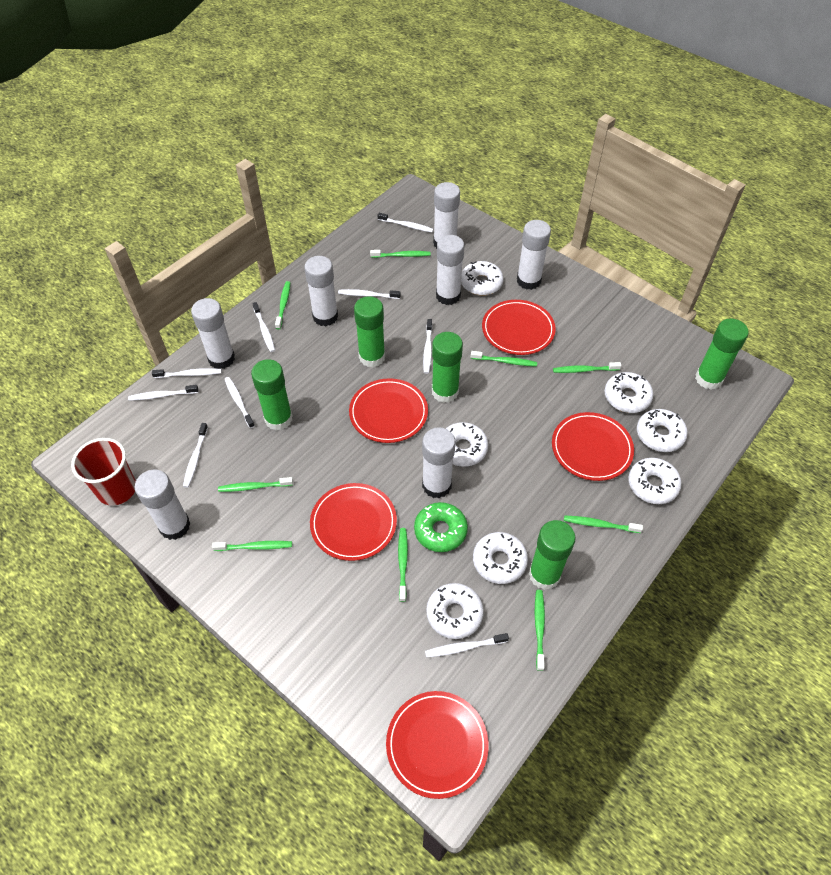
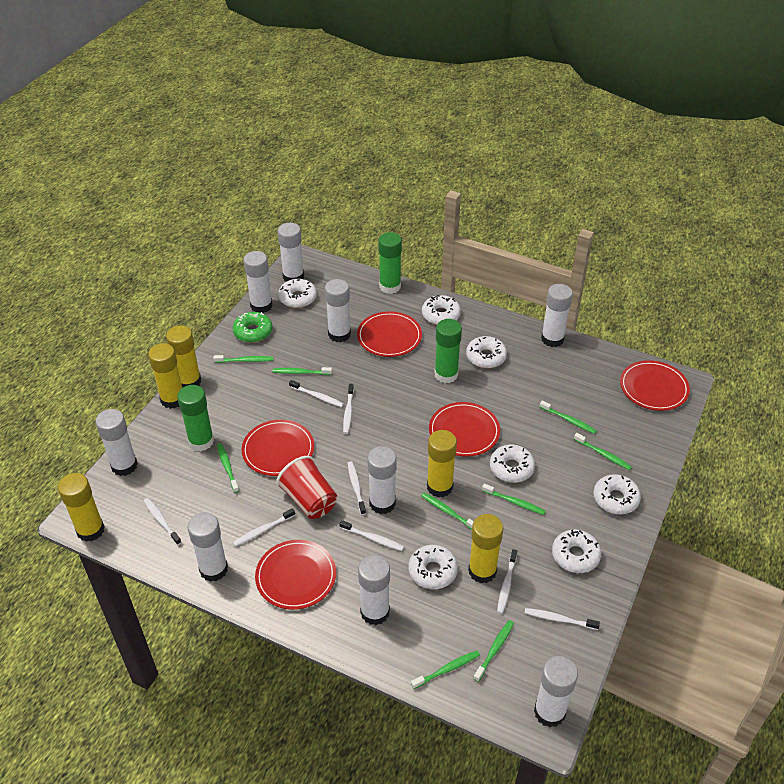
green glue stick: [251,359,292,431] [354,296,385,367] [432,332,463,403] [529,520,576,590] [695,319,749,390] = 5 -> [177,385,214,451] [378,232,402,294] [434,319,462,383] = 3
white glue stick: [135,469,190,540] [191,298,235,369] [304,256,338,326] [422,427,456,498] [433,182,460,249] [436,235,464,305] [517,220,551,290] = 7 -> [96,409,138,476] [188,512,228,582] [243,251,273,313] [278,223,304,282] [325,279,351,342] [358,555,390,625] [367,446,397,514] [534,656,578,727] [541,284,573,347] = 9
white toothbrush: [128,385,199,401] [152,368,222,378] [183,423,208,488] [225,377,255,428] [252,302,275,352] [338,289,401,299] [378,213,434,232] [423,319,432,374] [425,633,509,657] = 9 -> [144,498,182,545] [232,508,295,546] [289,380,344,407] [339,520,404,551] [343,384,354,434] [348,461,366,515] [497,549,517,614] [525,608,600,630] = 8
yellow glue stick: none = 0 -> [58,473,104,542] [148,343,182,409] [166,326,201,388] [427,430,457,497] [468,514,503,583] = 5

